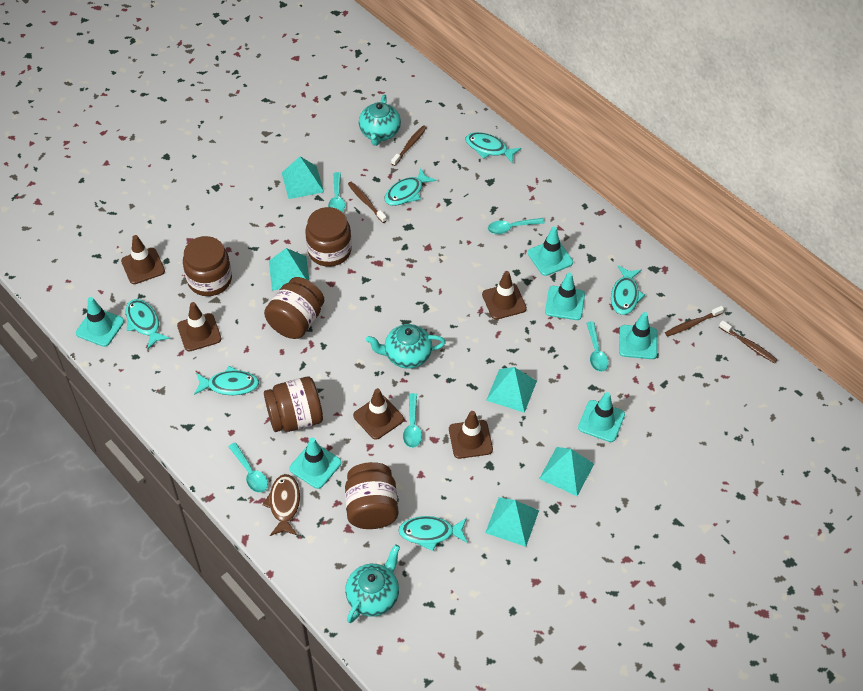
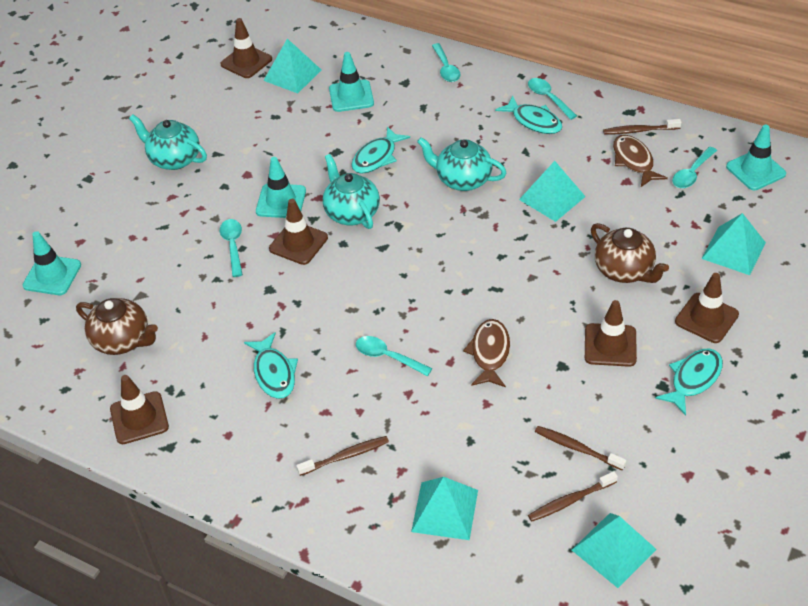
brown fish: [262,474,300,536] = 1 -> [463,319,510,387] [613,135,668,187] = 2
brown jar: [183,236,232,296] [264,277,324,339] [264,377,323,432] [305,207,352,267] [345,462,398,529] = 5 -> none = 0
brown teapot: none = 0 -> [76,298,158,355] [591,223,669,283] = 2
turquoise fish: [126,299,170,349] [194,366,259,395] [385,168,437,206] [398,516,468,551] [465,132,522,163] [611,266,645,315] = 6 -> [244,332,298,399] [352,126,410,174] [495,96,562,134] [655,348,723,415] = 4
turquoise traffic cone: [76,297,124,347] [289,437,341,489] [528,227,573,276] [545,273,585,320] [578,392,625,442] [619,312,657,359] = 6 -> [23,231,81,295] [256,157,306,218] [329,52,374,112] [726,125,786,190] = 4

